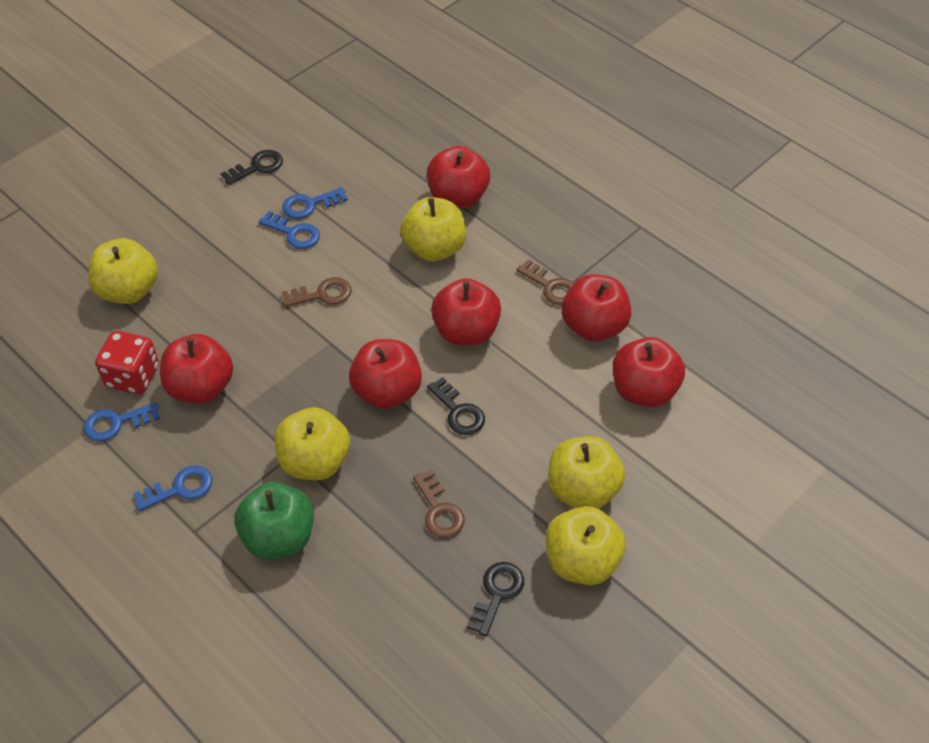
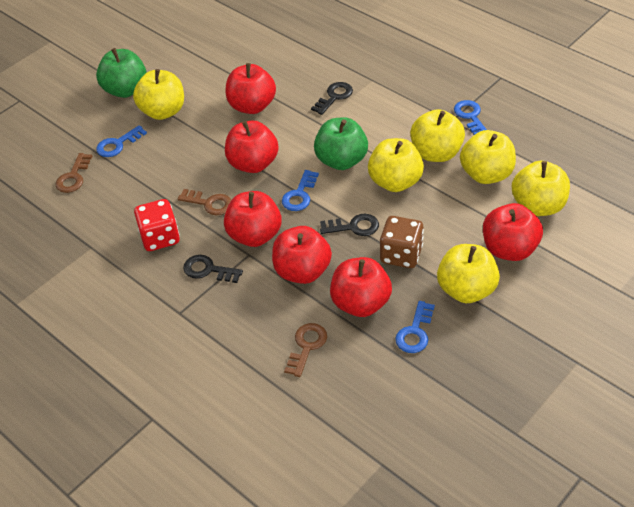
brown dice: none = 0 -> [380,216,424,268] = 1
green apple: [234,482,314,560] = 1 -> [96,48,147,98] [314,117,368,170] = 2
yellow apple: [88,238,158,304] [275,407,350,480] [400,197,466,261] [546,506,626,585] [548,436,625,509] = 5 -> [133,69,184,120] [368,138,424,192] [410,109,465,162] [437,244,500,303] [460,130,516,184] [512,161,570,216] = 6

